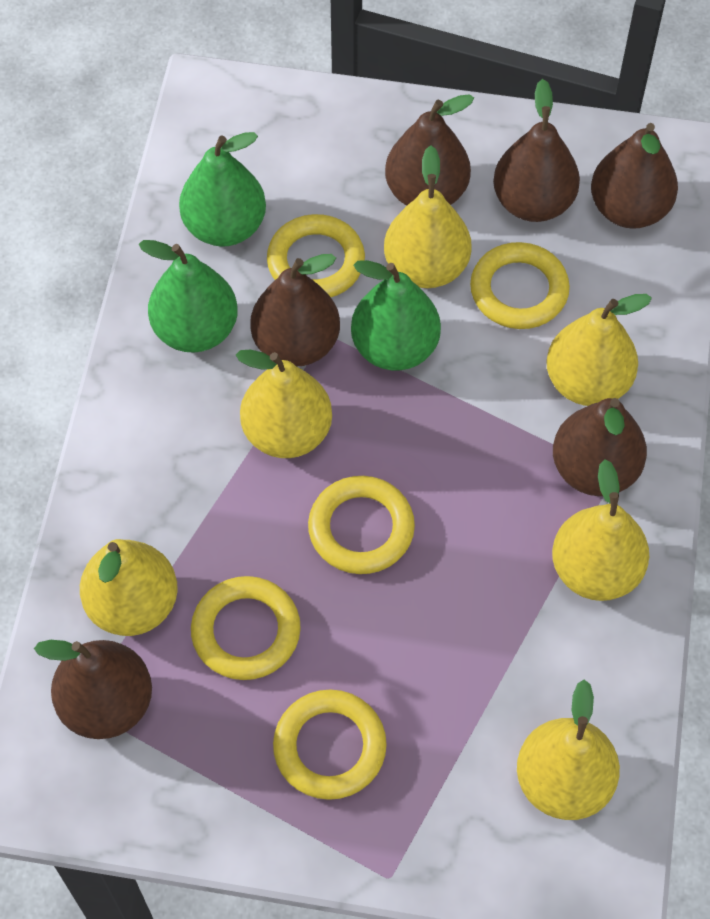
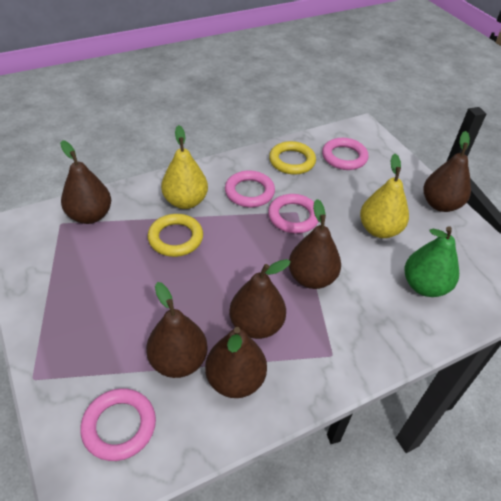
green pear: [139,240,238,352] [179,132,266,247] [351,260,441,370] = 3 -> [405,226,459,297] = 1
pink ring: none = 0 -> [80,388,156,461] [225,170,275,207] [268,194,319,233] [322,138,369,170] = 4
yellow pear: [80,539,178,636] [236,350,332,458] [384,145,472,288] [517,679,620,820] [546,294,652,406] [552,459,649,601] = 6 -> [161,125,208,209] [360,154,409,238] = 2
yellow ring: [191,576,301,680] [267,214,365,297] [273,689,387,800] [308,476,415,574] [470,242,570,329] = 5 -> [148,214,203,257] [269,141,316,175] = 2

